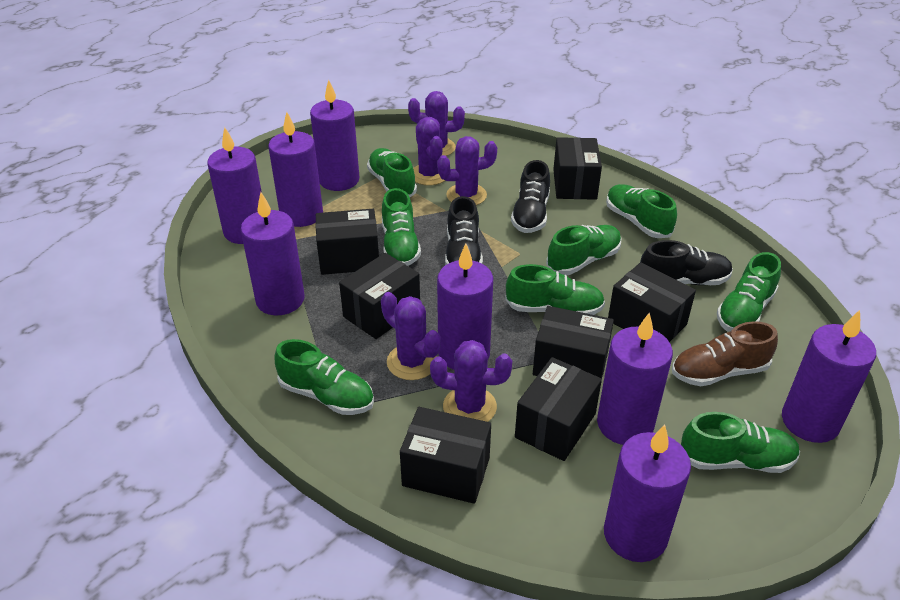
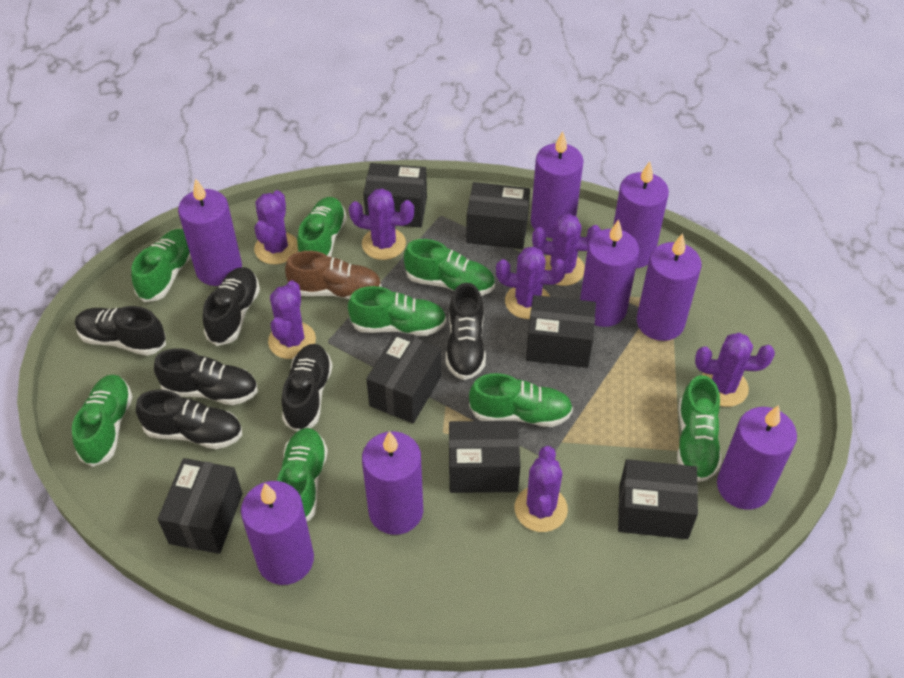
black shoe: [445,196,483,265] [511,160,550,233] [640,240,733,285] = 3 -> [75,306,166,356] [136,390,242,449] [154,348,258,405] [203,267,260,346] [282,344,333,432] [446,283,486,380] = 6
purple cactus: [381,292,441,380] [408,91,465,156] [413,117,445,186] [430,340,512,422] [437,136,497,205] = 5 -> [254,190,298,264] [268,280,316,359] [349,188,414,260] [496,246,566,319] [515,446,568,532] [532,214,601,286] [695,333,775,407] = 7

